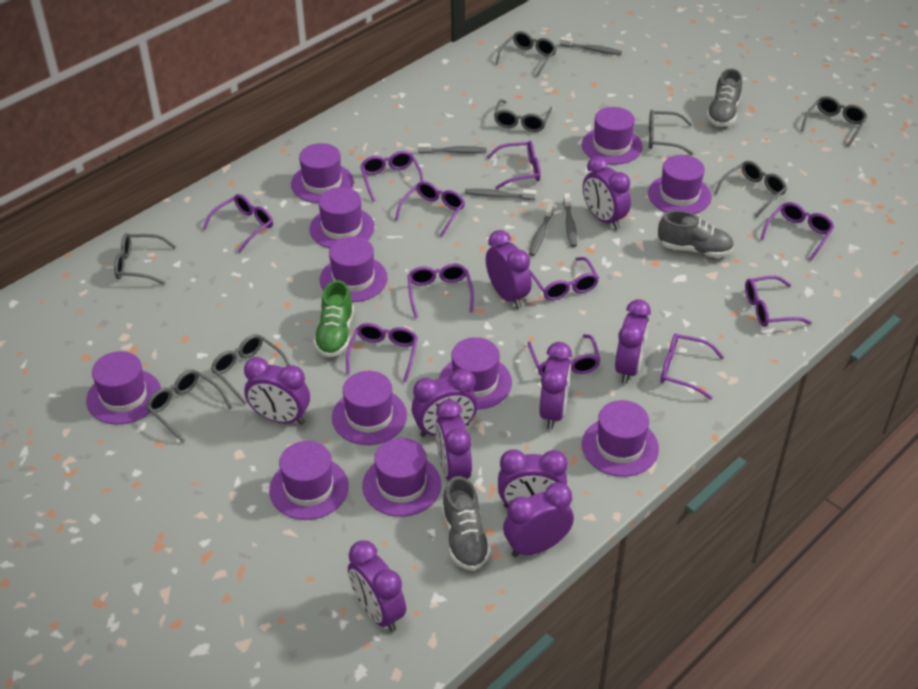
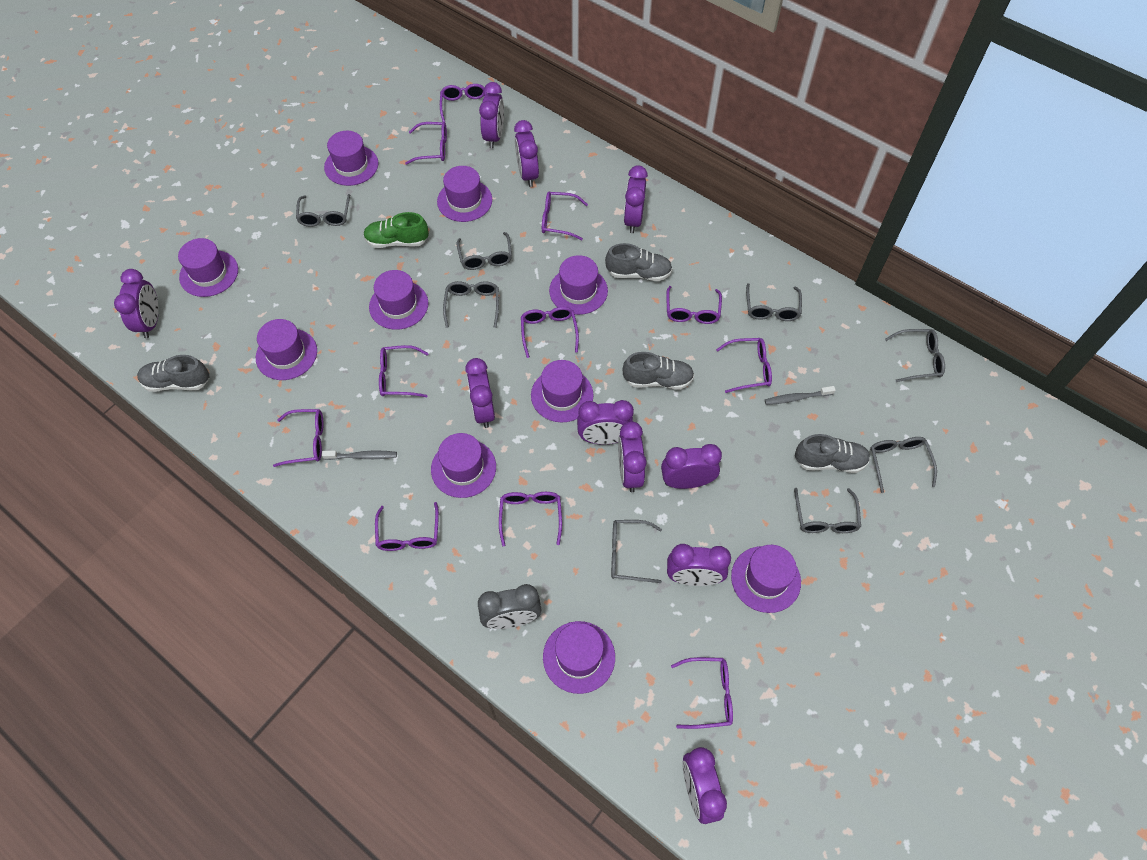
grey clock: none = 0 -> [478,584,542,629] = 1
grey shoe: [442,476,491,571] [658,210,734,258] [706,69,742,126] = 3 -> [137,355,209,392] [605,243,672,281] [623,352,694,390] [795,434,870,473] = 4
grey toothbrush: [418,143,487,153] [465,188,536,200] [529,203,554,256] [560,37,622,55] [563,193,577,247] = 5 -> [322,450,397,460] [765,386,836,405] = 2
purple hat: [86,351,161,424] [269,441,349,520] [291,143,354,203] [309,187,375,248] [320,236,388,302] [332,371,407,445] [362,438,441,517] [439,337,512,410] [582,107,643,165] [582,400,659,477] [648,155,712,214] = 11 -> [178,238,238,297] [256,319,317,380] [324,131,378,186] [369,270,428,330] [431,433,496,498] [437,166,492,222] [531,360,594,423] [543,621,615,694] [549,255,608,315] [731,545,801,613] = 10

